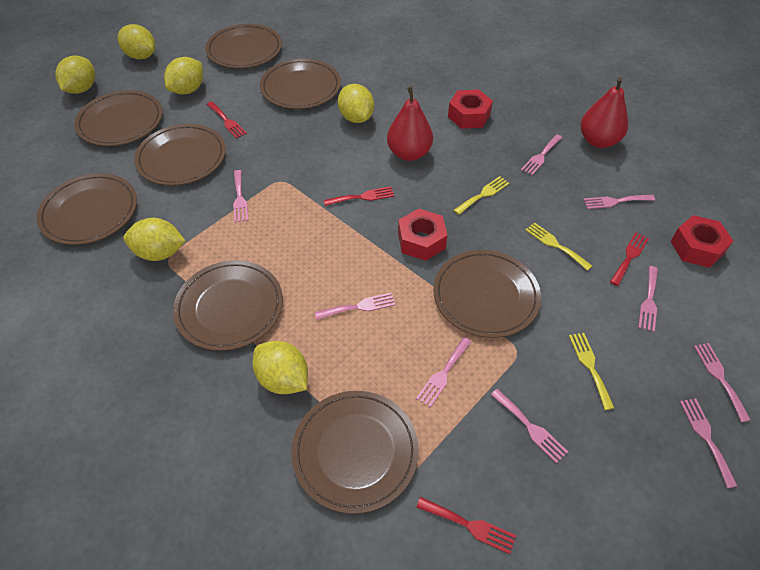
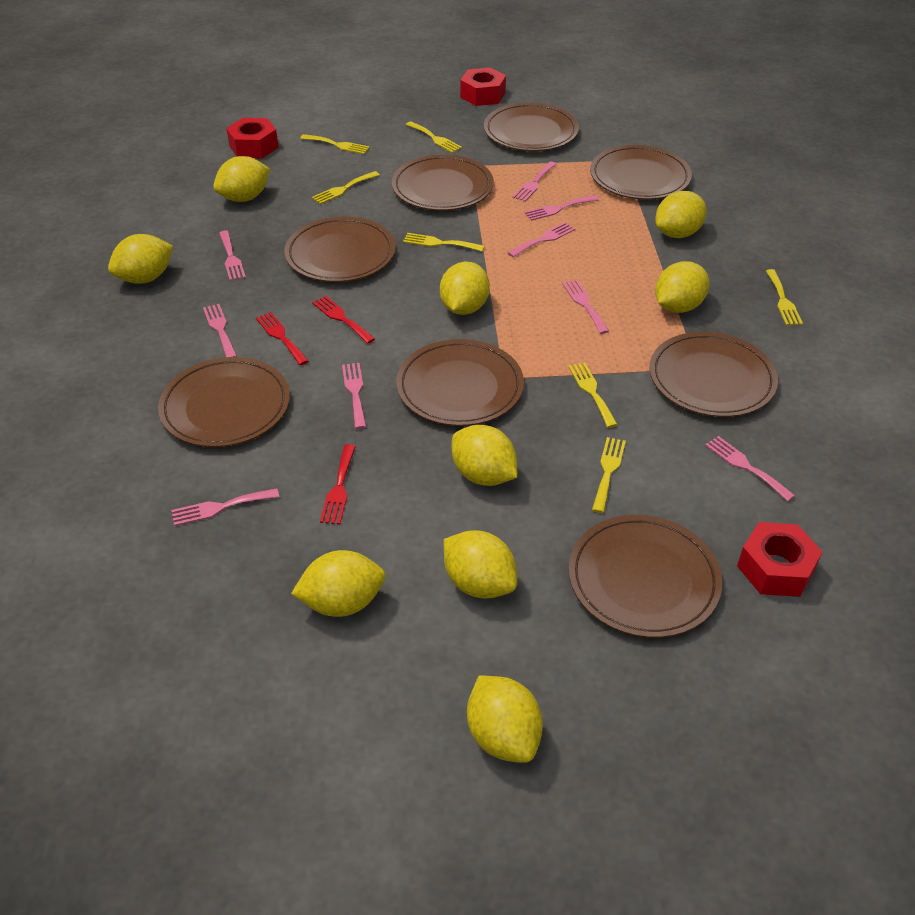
red fork: [207,101,247,139] [324,186,394,206] [416,497,516,554] [610,232,649,286] = 4 -> [256,312,309,365] [312,296,375,344] [320,444,356,525] = 3
red pear: [387,86,433,161] [581,77,628,148] = 2 -> none = 0
yellow fork: [454,176,509,215] [526,222,592,271] [569,333,614,410] = 3 -> [300,134,370,154] [312,171,380,204] [403,233,484,251] [406,121,462,153] [568,362,618,428] [592,437,626,513] [766,269,803,325] = 7
yellow lemon: [55,56,95,94] [117,24,155,59] [123,218,186,261] [164,57,203,95] [252,341,308,394] [338,84,374,123] = 6 -> [108,234,173,284] [213,156,270,202] [291,550,385,617] [440,262,490,315] [444,530,517,599] [452,425,517,486] [467,676,543,763] [655,191,707,238] [655,261,709,313] = 9

